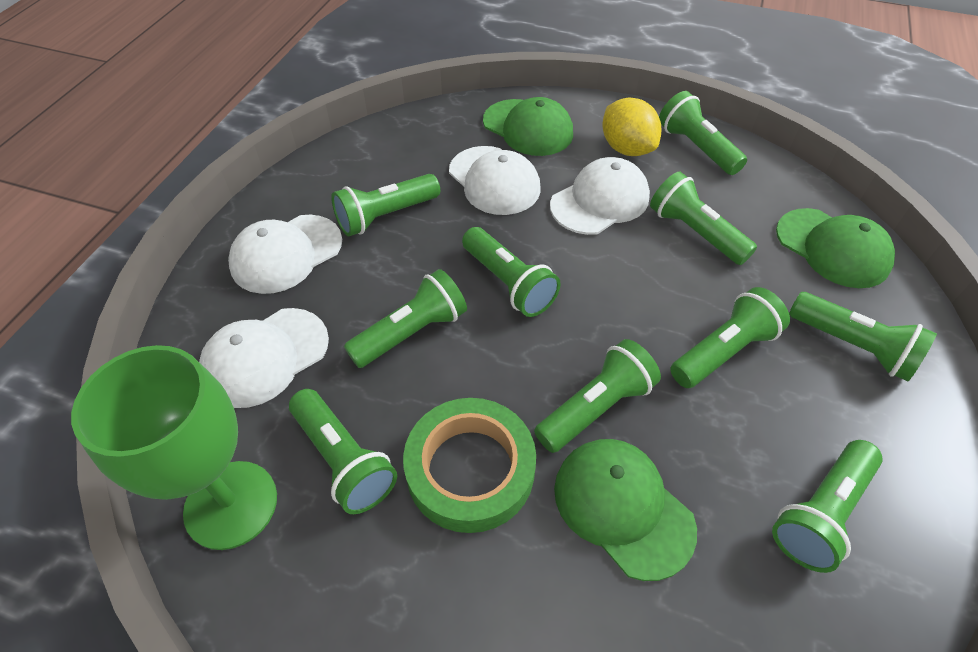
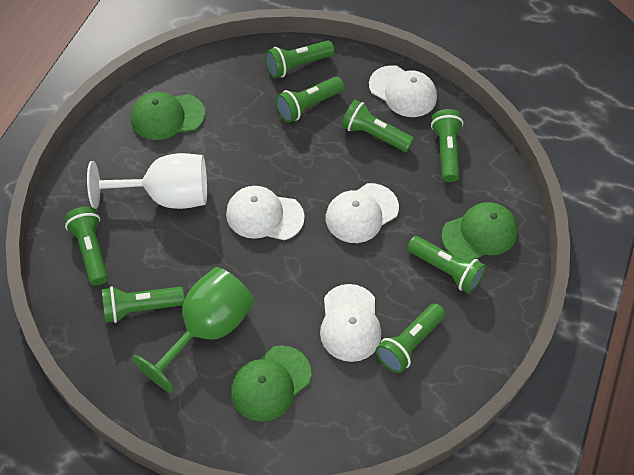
green flashlight: [289,389,397,514] [331,174,440,237] [344,269,467,368] [462,227,561,317] [534,339,661,453] [650,172,757,265] [659,91,747,175] [670,287,790,388] [772,440,883,573] [789,292,937,381] = 10 -> [64,206,108,285] [102,286,185,323] [265,40,334,78] [275,77,344,122] [341,99,414,152] [376,303,445,373] [407,236,486,294] [431,109,463,182] = 8
green tape: [403,398,536,533] = 1 -> none = 0
white goblet: none = 0 -> [87,153,207,209] = 1
yellow lemon: [603,98,661,156] = 1 -> none = 0

